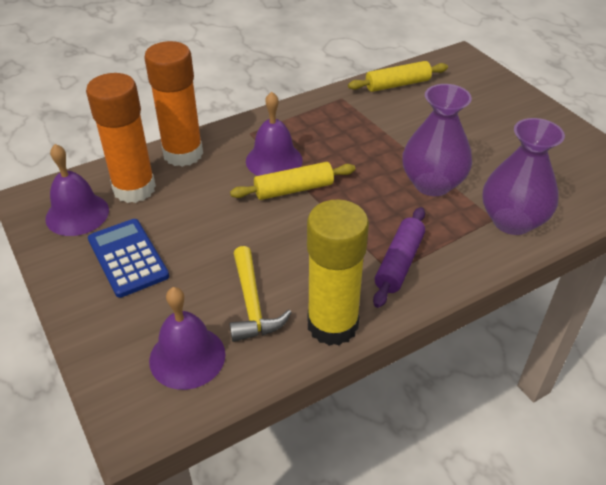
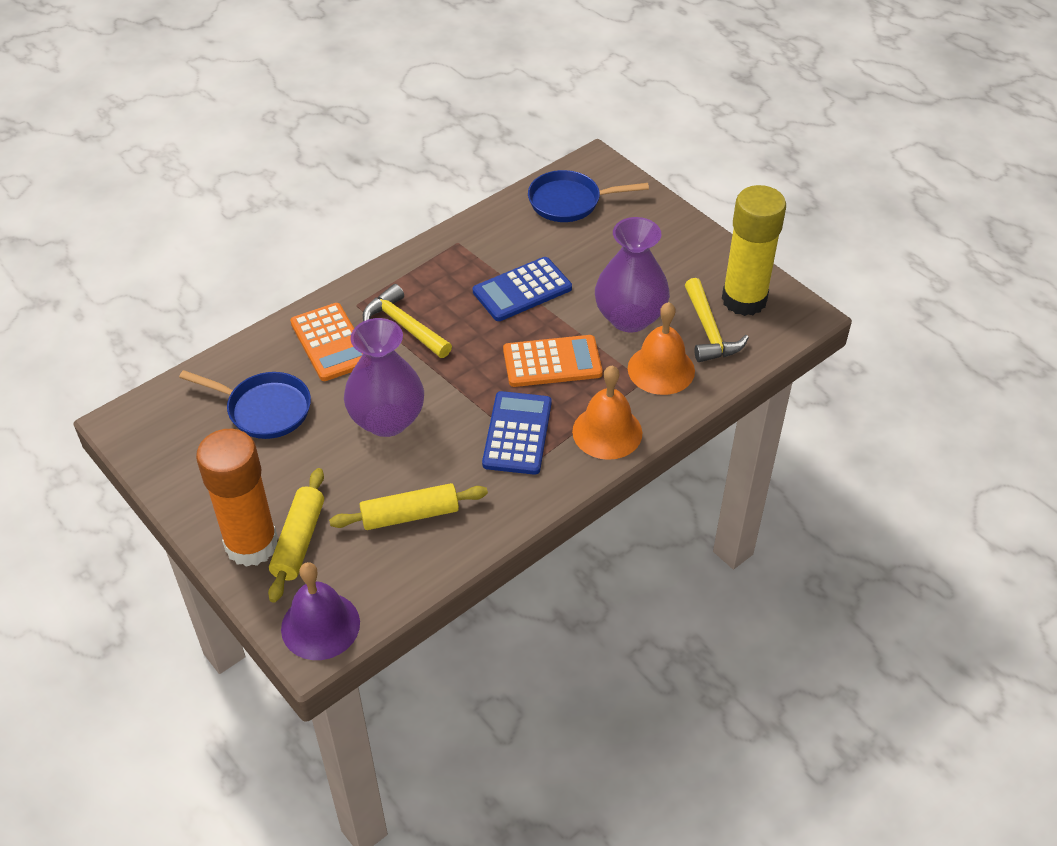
blue calculator: [88,219,169,298] = 1 -> [473,257,572,321] [482,391,552,475] = 2
blue pan: none = 0 -> [179,370,311,439] [528,170,649,222] = 2
orange bell: none = 0 -> [572,365,642,460] [628,302,695,395] = 2
orange calculator: none = 0 -> [290,303,363,381] [503,335,603,387] = 2
orange glue stick: [86,73,156,203] [144,41,203,167] = 2 -> [196,429,278,567] = 1
purple bell: [45,144,109,236] [149,287,226,390] [246,92,303,176] = 3 -> [281,562,360,660] = 1
purple rolling pin: [373,207,425,308] = 1 -> none = 0
yellow hammer: [230,246,292,342] = 1 -> [363,284,452,358] [685,278,749,362] = 2

